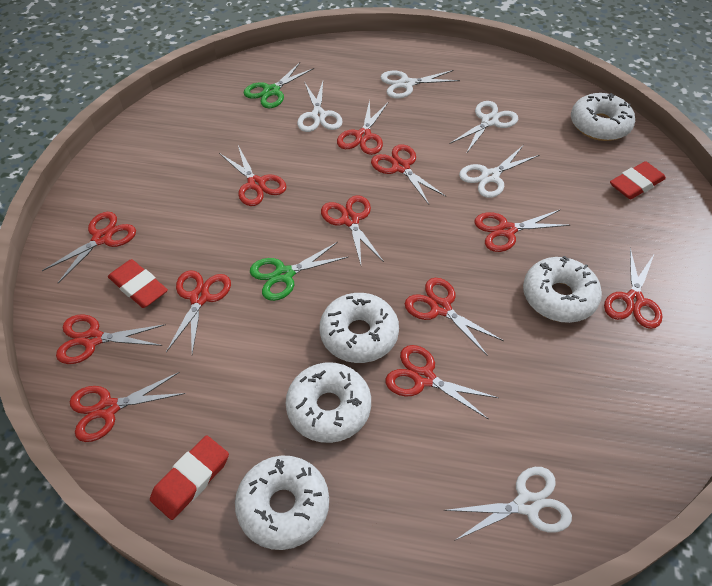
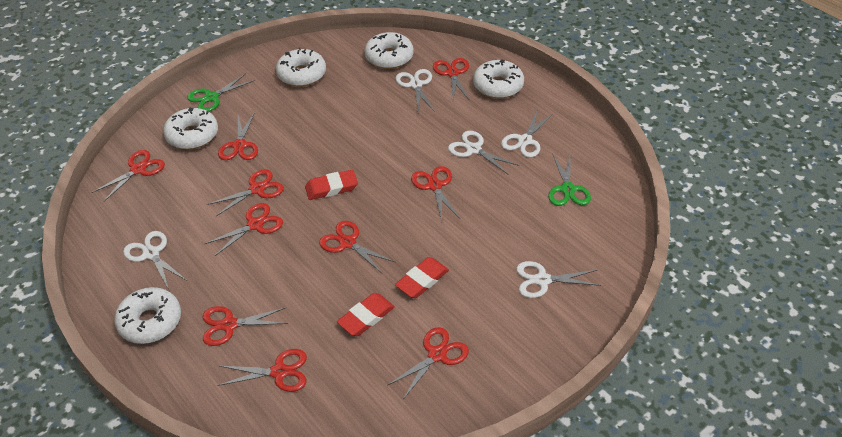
red scissors: [42,212,136,283] [56,314,166,364] [70,372,186,442] [166,270,231,354] [219,146,287,206] [321,195,384,265] [337,100,389,155] [371,144,447,205] [385,345,499,420] [405,278,504,356] [474,210,570,252] [604,248,662,329] = 12 -> [92,150,165,201] [203,306,288,346] [204,203,283,256] [207,169,284,217] [217,349,307,392] [218,112,258,160] [319,221,395,273] [387,327,469,398] [411,166,460,221] [433,58,470,101] = 10

